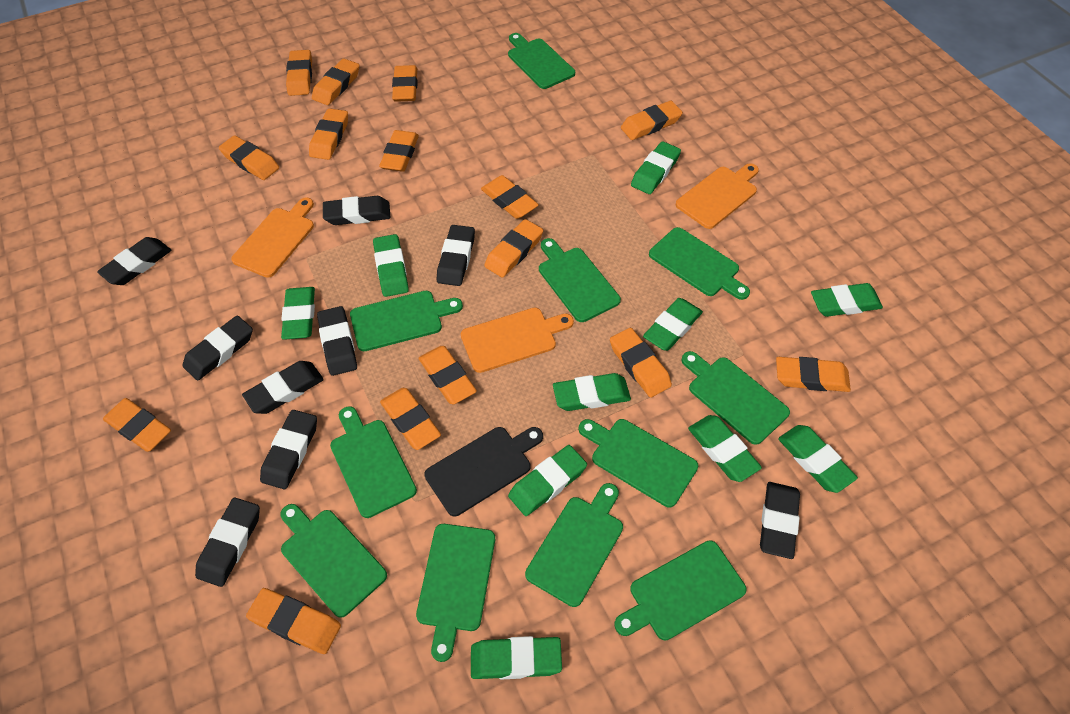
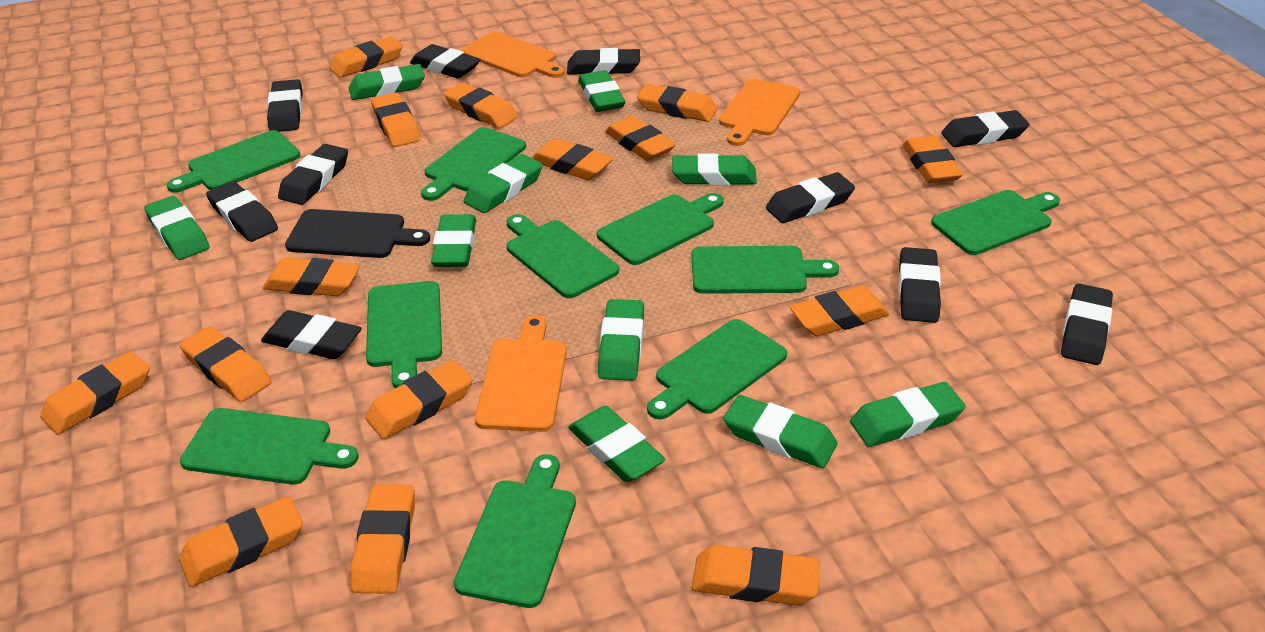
black eraser: [97,237,171,285] [182,316,253,381] [195,498,260,587] [242,361,324,414] [260,410,317,489] [317,306,357,376] [323,196,390,225] [437,225,475,286] [760,482,800,559] = 9 -> [206,181,278,242] [261,310,362,359] [267,79,303,132] [278,144,348,205] [410,44,481,78] [567,48,640,75] [766,172,855,223] [899,247,941,323] [941,110,1030,147] [1061,283,1113,365] = 10
green cutting board: [280,504,387,618] [330,406,417,518] [350,291,463,351] [416,524,495,662] [508,33,575,89] [525,483,623,607] [539,238,621,322] [579,419,698,507] [614,540,747,640] [649,227,750,300] [681,351,790,445] = 11 -> [167,130,300,193] [180,408,359,485] [366,281,442,388] [421,127,526,201] [454,454,576,608] [507,214,619,298] [597,193,724,265] [647,319,787,420] [691,246,839,294] [931,190,1060,255] = 10

